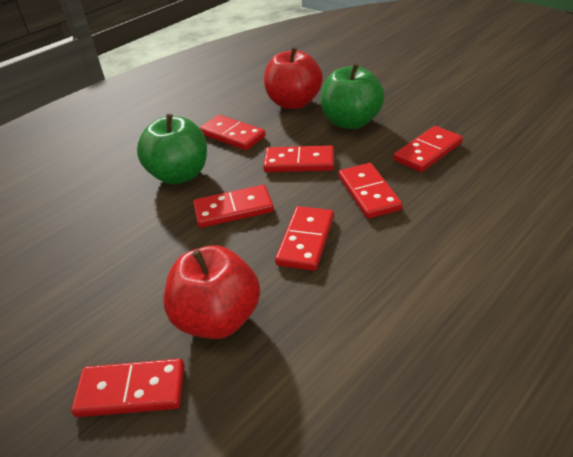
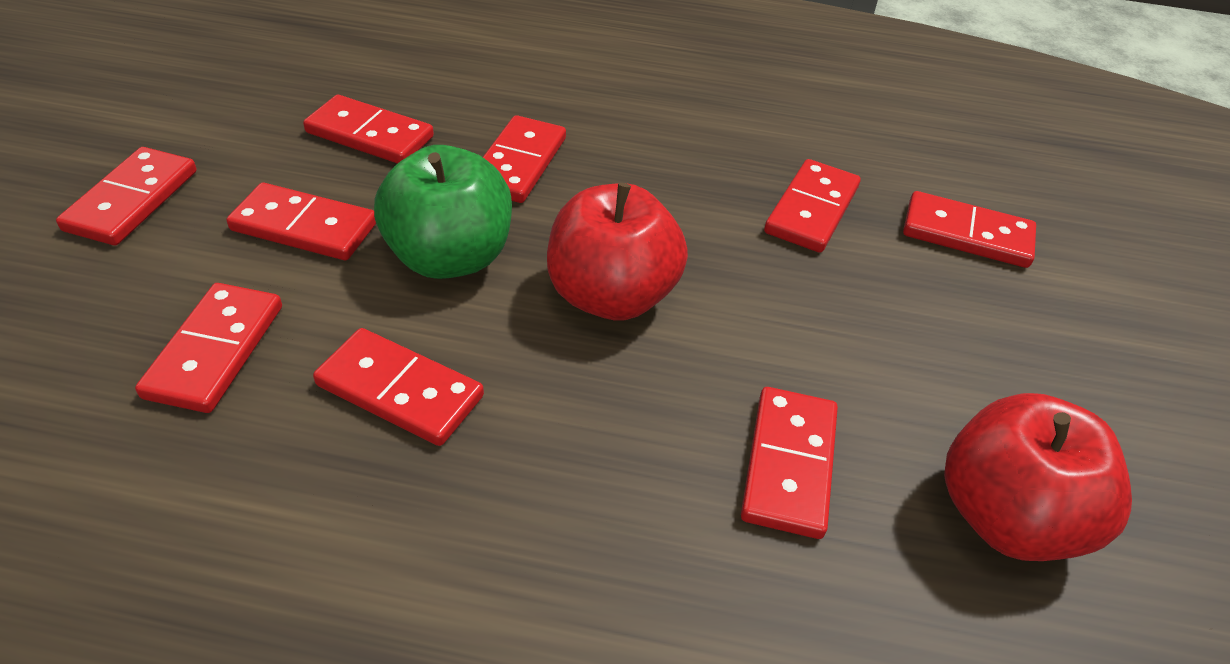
green apple: [137,114,207,185] [321,63,384,129] = 2 -> [374,145,512,279] = 1
red domino: [71,359,185,417] [193,185,274,228] [199,115,266,150] [263,145,334,172] [275,206,334,271] [338,163,403,219] [394,126,463,172] = 7 -> [56,147,197,245] [135,283,282,413] [227,183,376,260] [303,95,434,164] [313,328,484,446] [483,115,566,203] [741,387,838,539] [764,159,860,253] [903,191,1036,268] = 9

